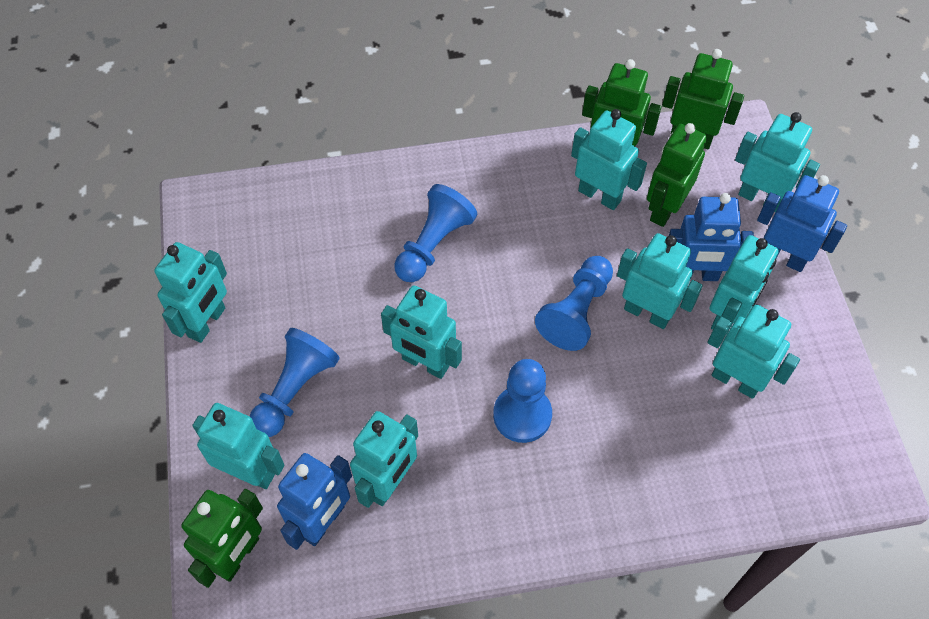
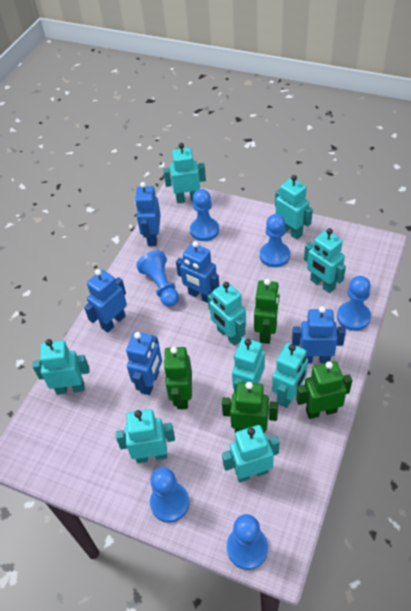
blue pawn: [250,328,340,437] [394,184,477,282] [493,359,552,443] [535,256,613,351] = 4 -> [136,250,179,307] [150,467,190,523] [190,189,219,241] [227,514,268,570] [260,214,290,267] [337,276,371,331] = 6
blue robot: [277,453,352,550] [669,193,754,281] [757,175,847,272] = 3 -> [84,269,127,333] [126,332,162,395] [135,182,161,246] [176,241,219,303] [292,306,346,363] = 5

